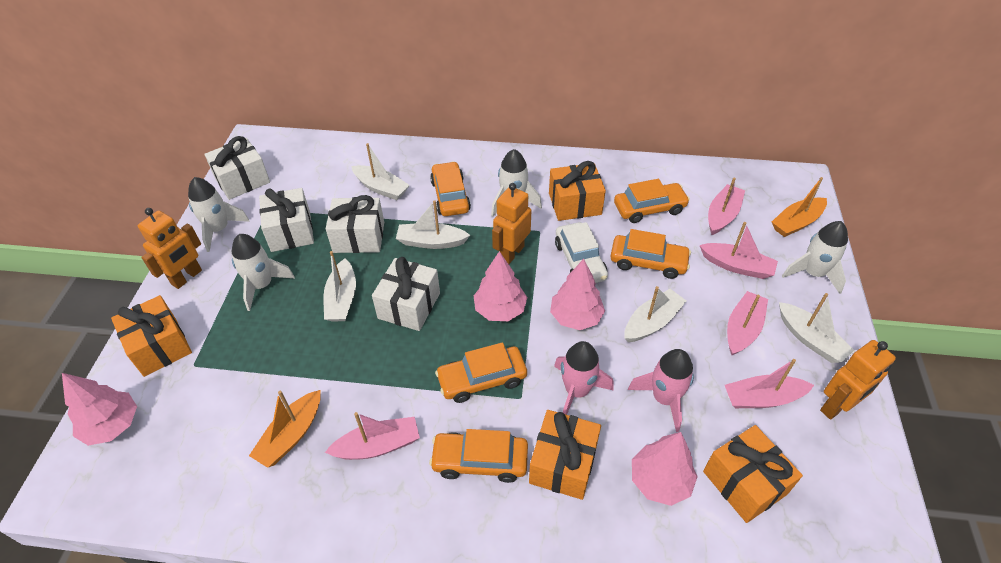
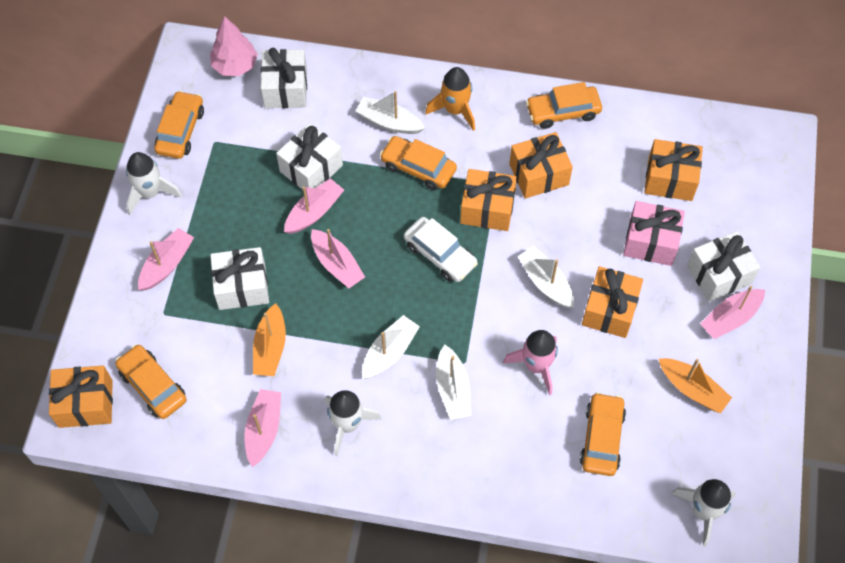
orange gift: [111,295,192,377] [529,410,601,500] [549,161,606,221] [703,425,803,523] = 4 -> [49,365,113,428] [460,169,517,231] [509,132,573,198] [582,266,643,338] [644,139,703,201] = 5
orange robot: [138,208,202,289] [492,183,531,264] [820,340,896,420] = 3 -> none = 0
orange rocket: none = 0 -> [425,67,475,131] = 1
pink gift: none = 0 -> [623,201,685,266] = 1
pink rocket: [554,341,614,415] [628,349,694,432] = 2 -> [503,330,558,395] = 1
pink tree: [62,373,137,446] [473,251,527,321] [550,259,605,330] [632,432,698,506] = 4 -> [210,16,258,76] = 1
white boat: [324,251,356,322] [351,143,410,200] [396,200,470,249] [625,286,686,342] [779,293,855,363] = 5 -> [356,91,425,134] [362,315,420,379] [436,344,472,420] [518,246,574,308] = 4
white rocket: [188,177,250,252] [232,234,295,311] [491,149,542,217] [782,221,848,294] = 4 -> [126,152,182,215] [325,390,382,456] [672,479,736,546] = 3

